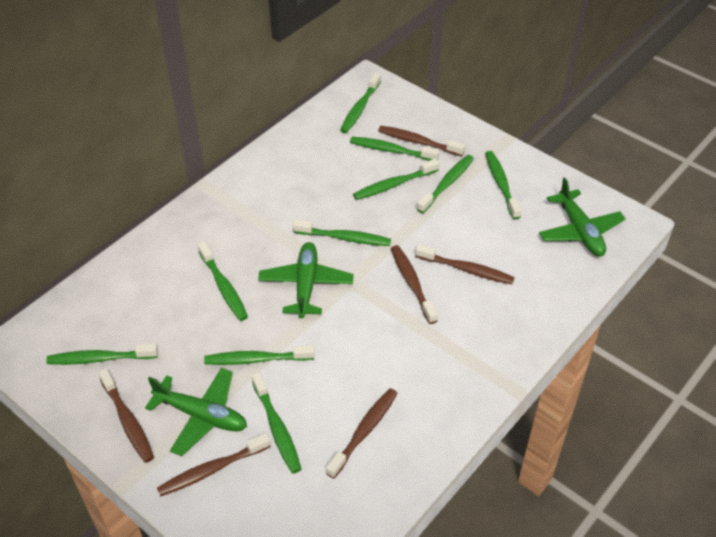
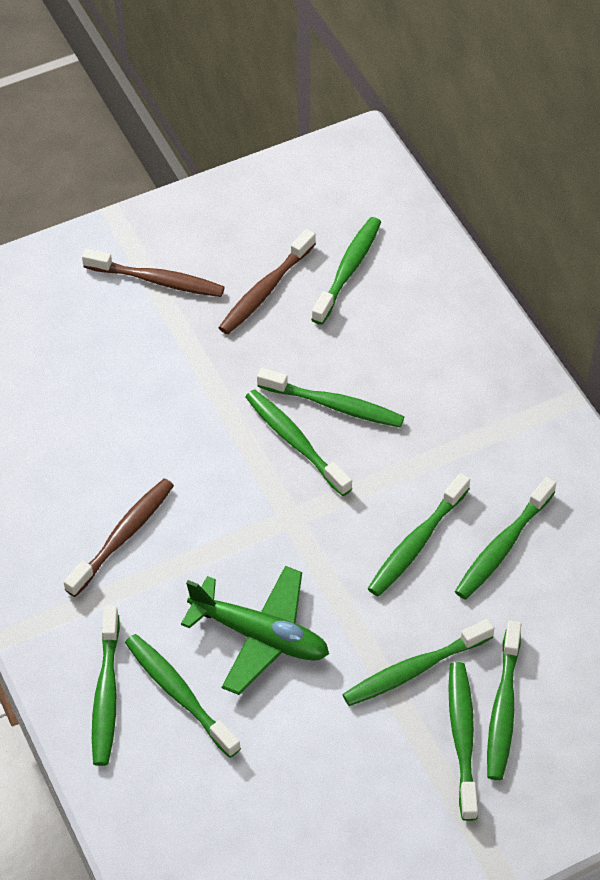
brown toothbrush: [98,368,154,463] [157,433,271,497] [326,388,398,479] [378,126,465,156] [391,245,438,324] [415,244,515,284] = 6 -> [64,478,174,597] [82,249,225,297] [218,229,316,334] = 3
green plane: [145,368,247,456] [258,242,354,318] [539,178,625,256] = 3 -> [181,566,329,695] = 1

